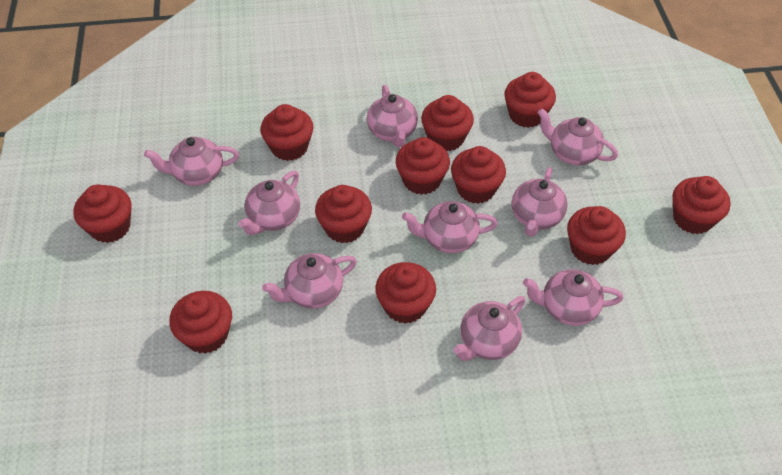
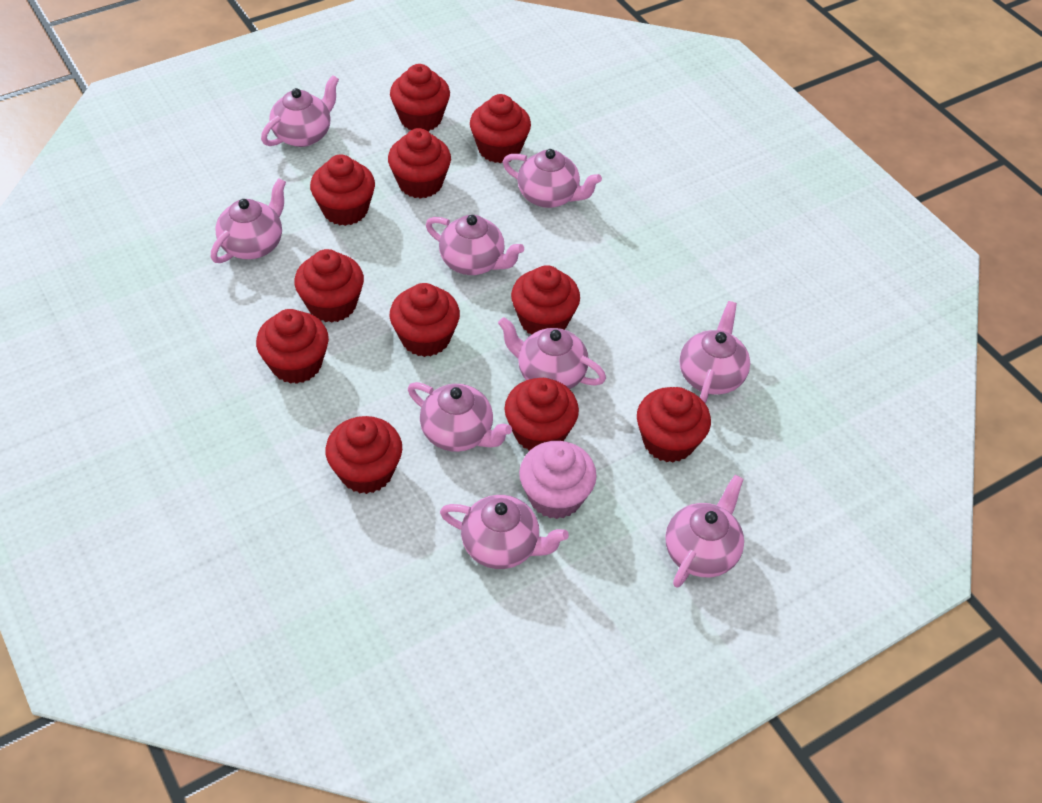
pink cupcake: none = 0 -> [519,441,597,519] = 1

